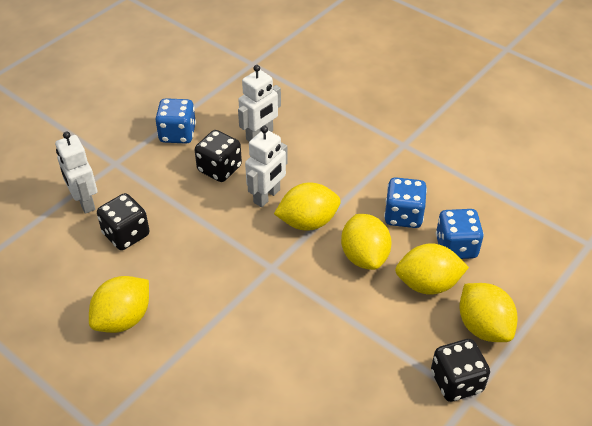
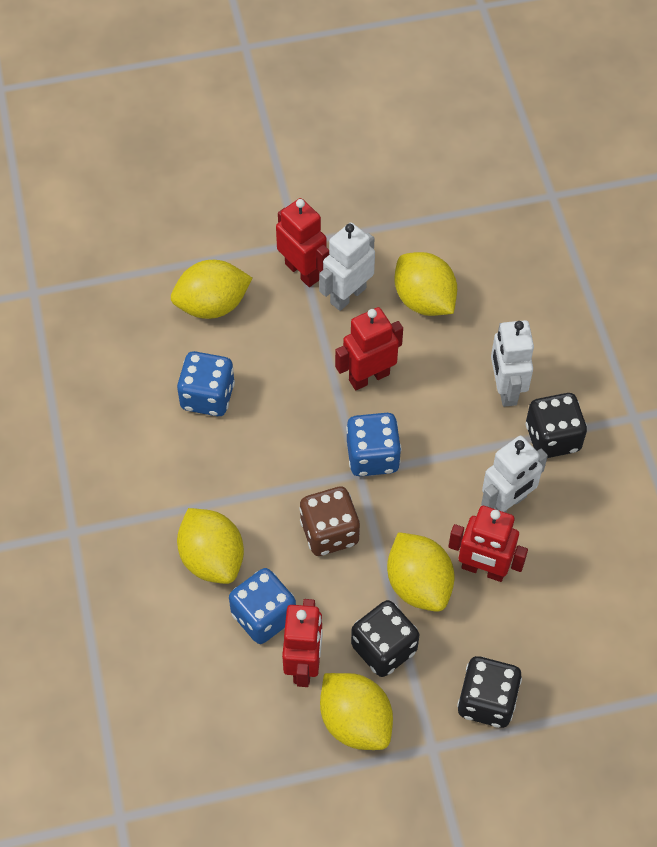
brown dice: none = 0 -> [299,487,360,556] = 1
red robot: none = 0 -> [276,198,330,287] [282,599,322,687] [335,307,403,390] [449,506,528,582] = 4

